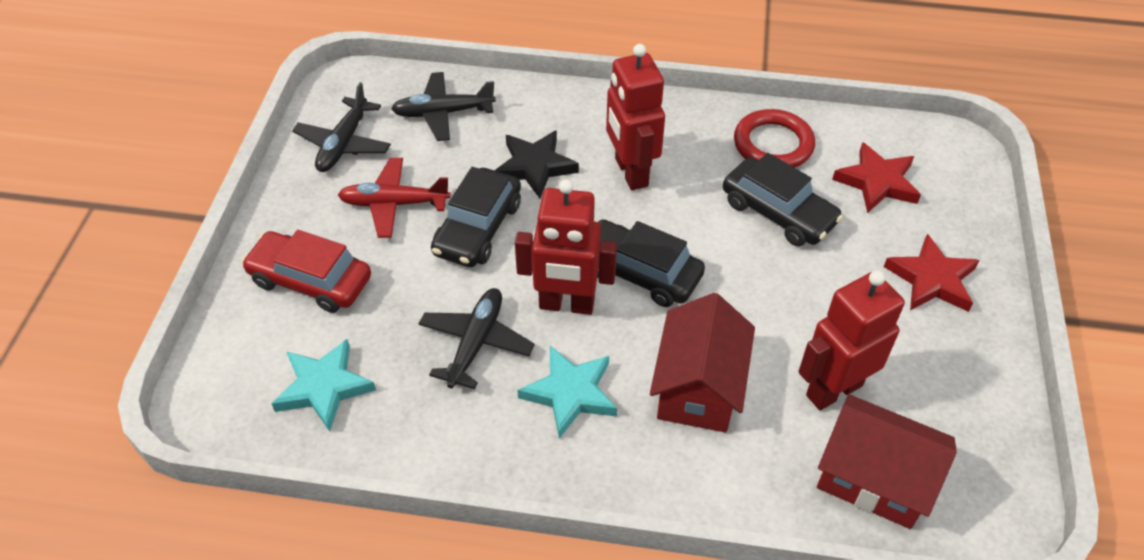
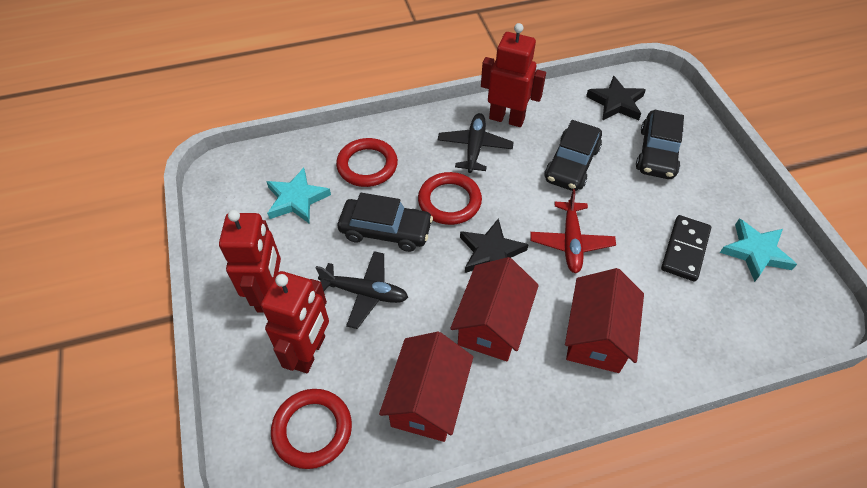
black domino: none = 0 -> [661,215,711,282] = 1
black plane: [292,82,391,172] [391,72,496,141] [419,288,535,389] = 3 -> [315,251,408,329] [437,113,514,173] = 2
black star: [495,130,579,198] = 1 -> [460,218,529,273] [586,75,646,121] = 2
red car: [242,230,371,313] = 1 -> none = 0
red house: [650,293,755,433] [817,394,957,529] = 2 -> [379,331,473,442] [450,257,539,361] [565,268,644,373] = 3
red ring: [734,109,815,168] = 1 -> [271,389,352,469] [336,138,398,187] [418,172,482,225] = 3
red star: [832,142,921,213] [884,234,980,312] = 2 -> none = 0

